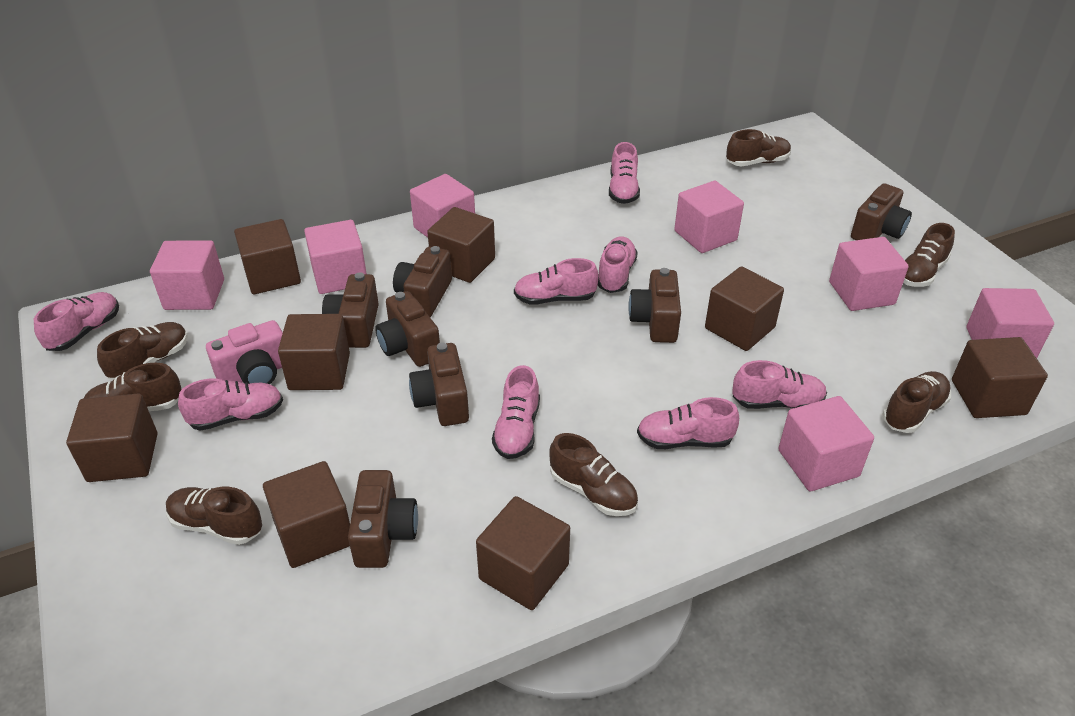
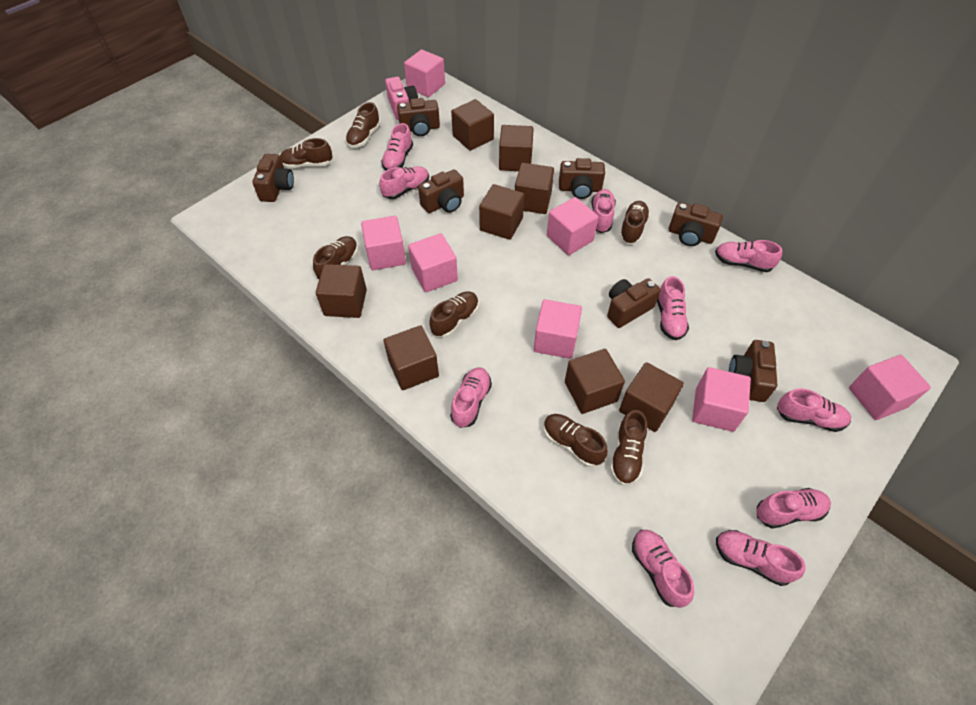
pink shoe: [34,292,119,351] [178,378,283,431] [492,365,540,459] [514,258,599,305] [598,237,638,293] [609,142,640,204] [637,397,739,449] [732,360,827,409] = 8 -> [379,166,429,199] [381,123,413,170] [450,367,492,428] [592,189,616,233] [632,530,694,608] [657,276,689,340] [715,240,782,272] [716,530,806,586] [757,488,831,529] [777,388,851,432] = 10

